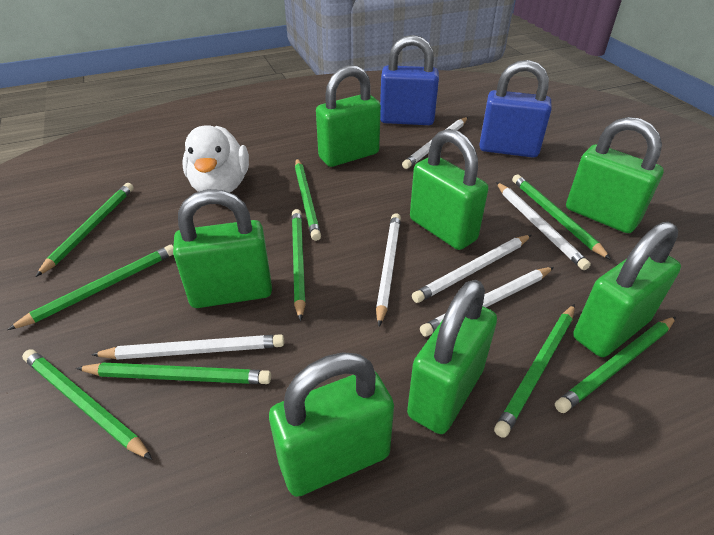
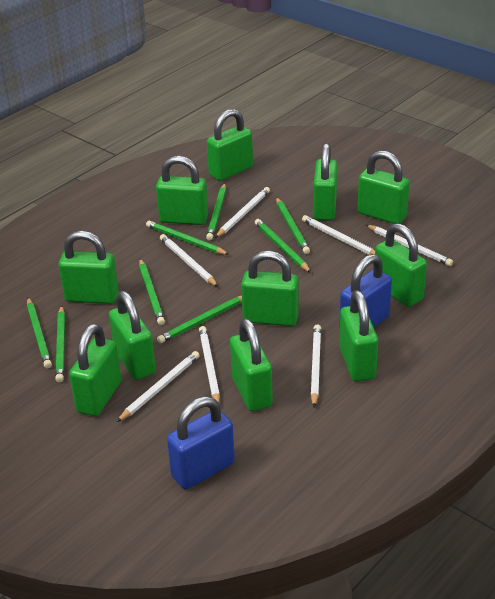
green padlock: [173,189,272,308] [269,352,394,497] [316,65,381,167] [407,280,497,434] [410,129,488,250] [566,117,664,233] [573,222,681,357] = 7 -> [59,231,119,304] [69,323,121,416] [109,291,156,380] [156,156,208,225] [207,109,253,181] [230,318,273,411] [241,251,299,326] [313,143,337,221] [339,290,378,381] [357,151,410,224] [375,223,427,307] = 11
green pencil: [7,245,173,330] [22,349,152,460] [36,183,134,277] [76,363,271,384] [292,209,306,321] [295,159,321,241] [494,304,575,438] [512,175,611,260] [555,317,676,413] = 9 -> [27,298,52,368] [55,305,65,383] [139,259,165,325] [146,220,230,255] [157,296,242,343] [206,183,226,241] [255,219,311,273] [276,197,310,254] = 8
white duck: [182,125,249,193] = 1 -> none = 0
white pencil: [91,334,284,360] [376,213,401,327] [402,117,468,169] [412,235,531,303] [420,267,554,337] [496,182,591,270] = 6 -> [117,351,200,422] [160,234,218,287] [199,326,220,402] [215,187,270,238] [302,215,375,255] [311,324,321,407] [366,225,453,266] = 7

